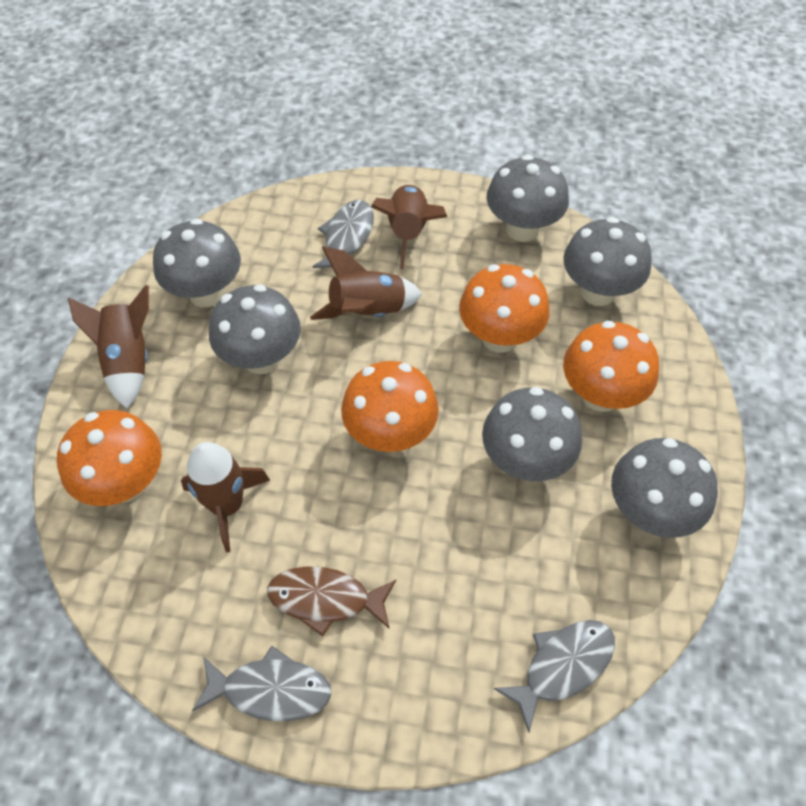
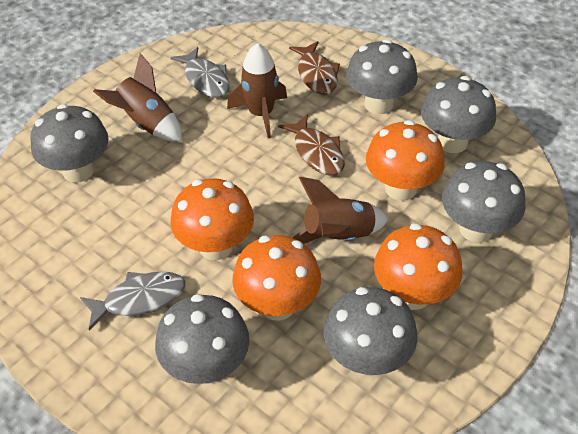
brown fish: [267,566,396,637] = 1 -> [278,114,345,176] [289,41,340,95] = 2
brown rocket: [68,285,149,409] [181,442,270,552] [310,246,422,320] [371,185,447,270] = 4 -> [93,53,182,141] [227,43,287,138] [292,177,388,244] = 3
grey fish: [192,646,331,721] [312,200,374,268] [494,620,615,732] = 3 -> [80,271,185,331] [171,47,230,98] = 2

